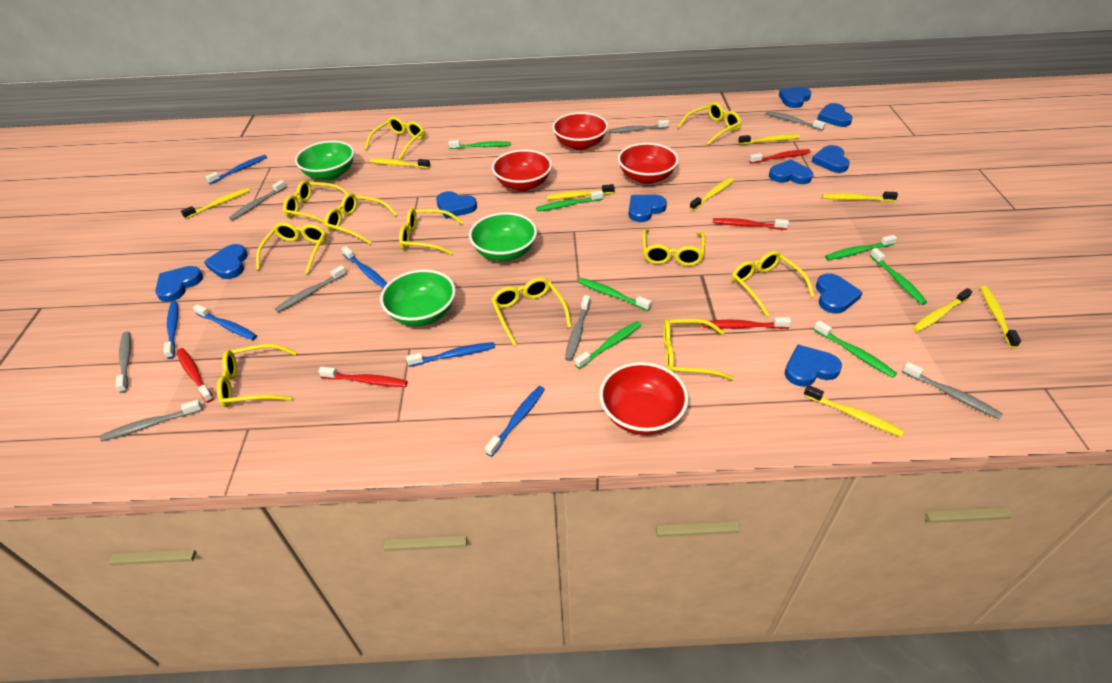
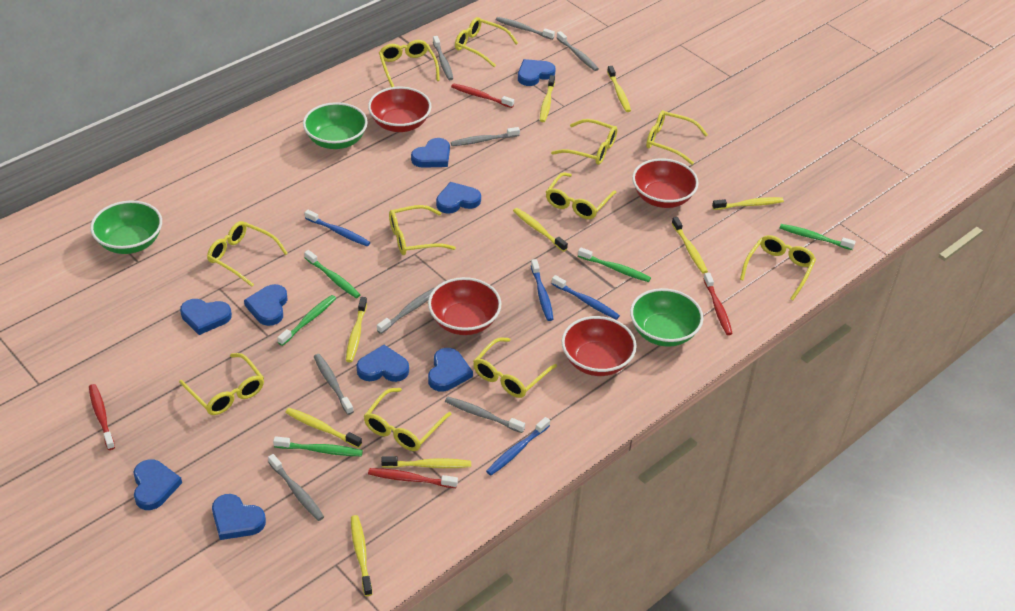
blue heart: [155,266,203,302] [204,244,248,279] [436,191,477,218] [629,195,667,222] [769,159,813,184] [779,87,811,108] [785,344,842,387] [812,145,850,173] [816,273,863,314] [817,103,853,127] = 10 -> [133,459,182,510] [180,299,232,335] [212,494,266,540] [244,284,288,326] [356,345,409,382] [411,138,450,168] [428,348,473,392] [436,182,481,214] [518,59,556,86] = 9
blue toothbrush: [163,301,178,359] [193,304,257,340] [206,155,267,184] [341,246,387,288] [406,342,495,367] [485,386,545,457] = 6 -> [305,210,371,246] [486,417,550,475] [531,259,553,321] [552,275,620,320] = 4
green toothbrush: [448,140,510,149] [536,190,603,212] [575,321,641,369] [578,278,651,311] [813,320,897,378] [825,235,897,260] [870,248,927,305] = 7 -> [273,436,363,456] [277,295,336,346] [304,250,360,298] [578,248,651,282] [780,224,856,250] = 5
red toothbrush: [176,348,214,403] [318,367,408,387] [702,317,791,329] [713,218,789,230] [749,149,811,164] = 5 -> [89,384,115,450] [368,468,458,488] [451,83,514,108] [704,273,733,335] = 4

